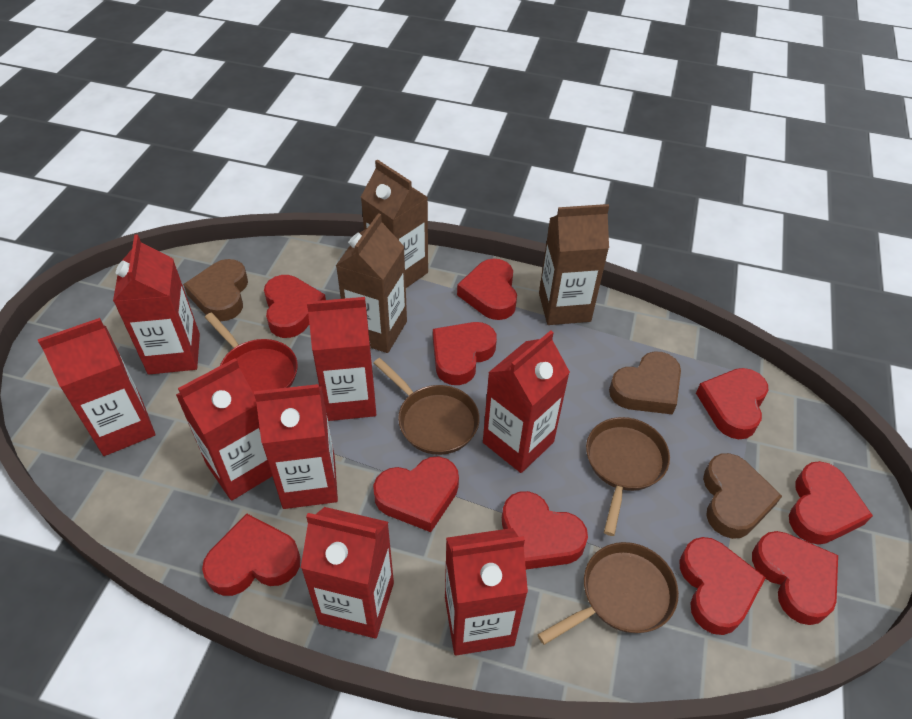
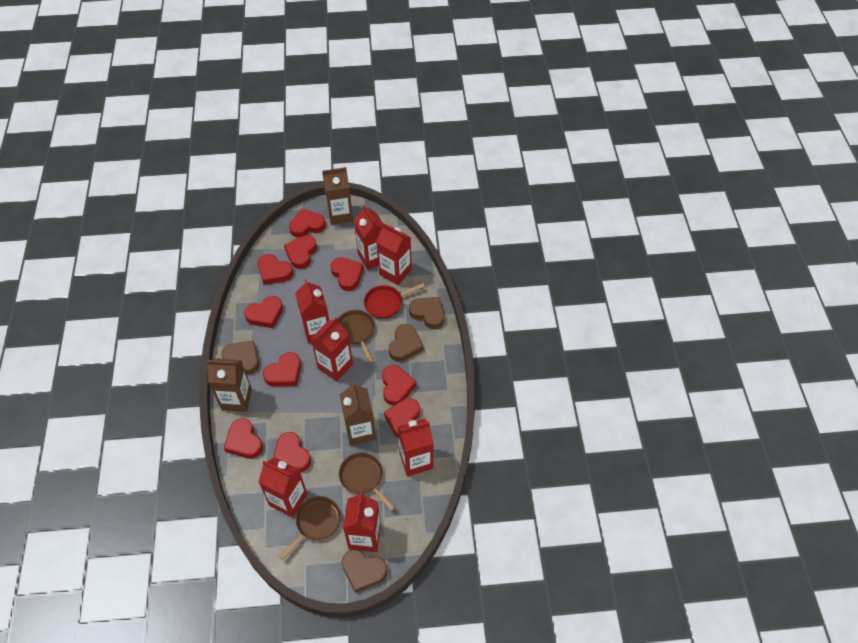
brown heart: [183,259,248,321] [609,352,681,415] [703,453,782,539] = 3 -> [221,341,259,375] [342,549,388,593] [389,324,424,362] [409,297,444,329] = 4
red carton: [38,318,155,456] [113,234,200,375] [176,358,272,501] [254,384,338,509] [301,507,394,639] [307,297,376,421] [445,528,528,656] [483,330,570,473] = 8 -> [258,457,307,518] [295,279,329,344] [311,317,353,381] [343,492,381,552] [354,205,383,270] [376,223,412,285] [397,418,434,476] = 7

